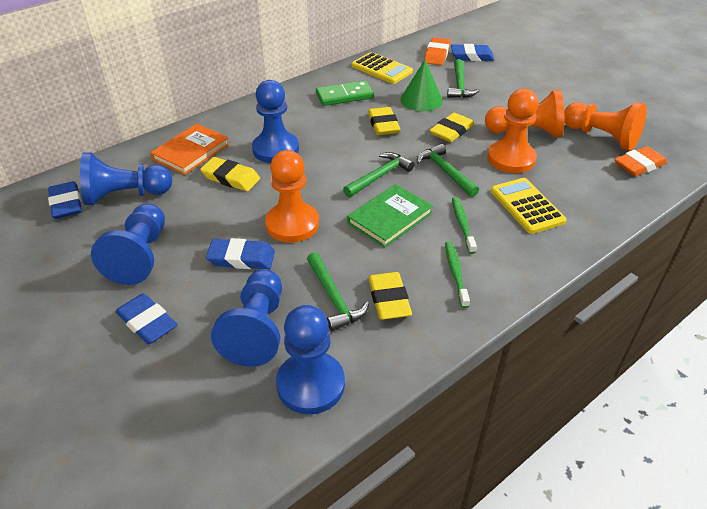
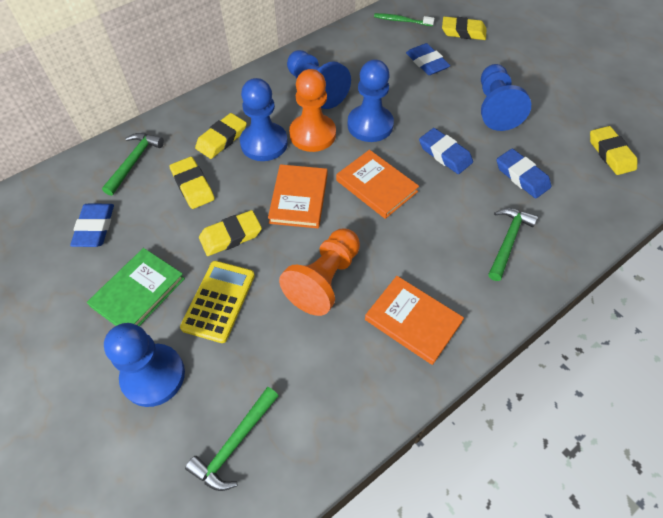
green cone: [401,60,443,111] = 1 -> none = 0
green domino: [316,81,374,106] = 1 -> none = 0
green hammer: [307,252,369,331] [343,152,415,197] [417,144,479,197] [447,59,480,98] = 4 -> [102,133,164,196] [185,387,279,491] [488,208,538,281] = 3
green toothbrush: [445,242,470,308] [452,197,477,254] = 2 -> [374,13,435,26] = 1
orange book: [150,123,229,175] = 1 -> [268,164,328,228] [336,150,419,219] [365,276,464,365] = 3
orange eraser: [424,37,450,65] [614,146,667,176] = 2 -> none = 0
orange pawn: [265,150,319,243] [485,90,564,137] [488,89,538,173] [564,102,647,151] = 4 -> [279,229,360,316] [289,69,336,152] = 2
yellow calculator: [352,52,413,84] [491,178,567,234] = 2 -> [180,261,255,343] = 1
yellow eraser: [200,157,260,191] [368,107,400,135] [368,272,412,320] [430,113,474,142] = 4 -> [169,157,215,209] [195,113,247,159] [199,210,262,256] [442,16,486,40] [590,126,637,175] = 5

